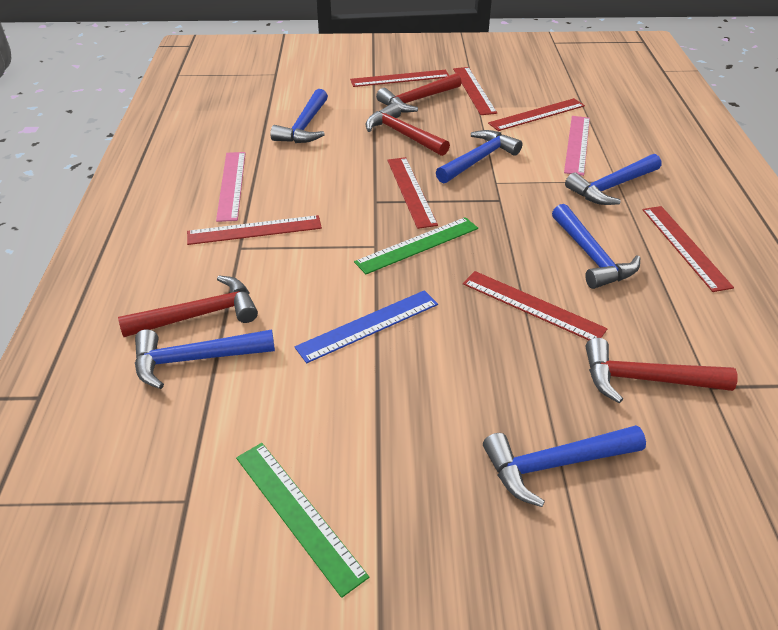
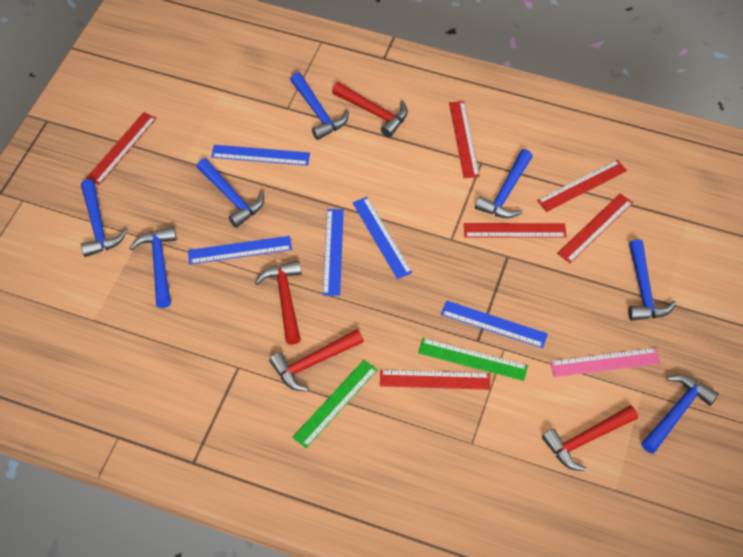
blue hammer: [135,329,275,389] [270,89,328,143] [436,130,522,184] [483,425,646,507] [552,204,640,289] [565,154,661,205] = 6 -> [81,179,127,257] [130,227,177,308] [197,158,264,228] [290,72,349,140] [475,149,533,218] [628,239,676,321] [641,374,719,454] = 7
blue ruler: [295,290,438,363] = 1 -> [188,236,292,264] [211,145,310,166] [323,209,344,296] [352,197,412,279] [441,301,548,348] = 5
pink ruler: [216,152,246,222] [564,116,590,176] = 2 -> [550,348,661,377] = 1
red ruler: [187,215,322,245] [350,70,449,87] [387,157,438,229] [453,67,497,115] [463,271,608,340] [488,98,585,131] [642,206,734,292] = 7 -> [86,112,157,185] [380,370,490,390] [449,101,480,178] [464,223,567,238] [537,160,627,212] [557,193,633,263] = 6

